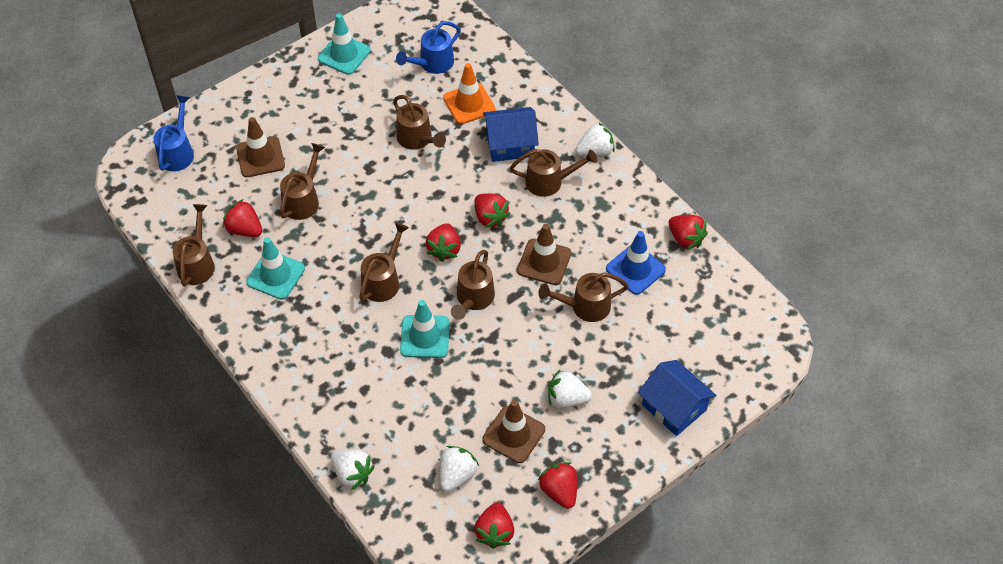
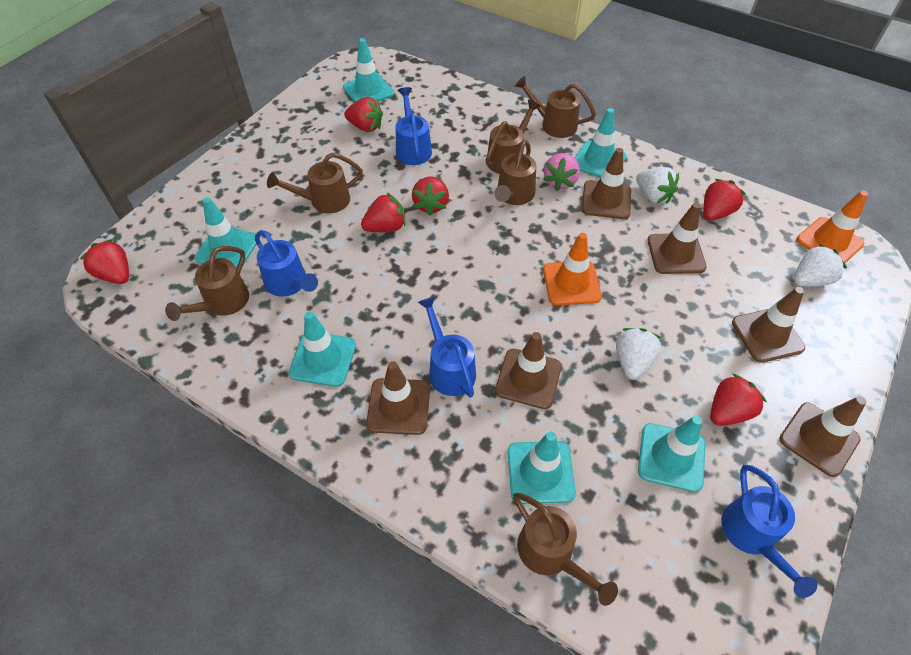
blue house: [483,107,539,162] [638,360,717,436] = 2 -> none = 0
blue traffic cone: [606,231,666,295] = 1 -> none = 0
blue watering can: [154,95,194,171] [396,21,461,74] = 2 -> [255,230,318,297] [396,87,432,165] [418,296,476,398] [722,465,817,598] = 4
brown traffic cone: [236,117,285,177] [482,400,545,463] [517,224,571,285] = 3 -> [366,361,430,435] [495,332,562,409] [582,148,631,219] [647,203,707,274] [732,287,805,363] [780,396,867,477] = 6
brown watering can: [173,204,215,287] [280,143,325,220] [359,223,409,302] [393,95,446,150] [451,250,495,320] [510,149,597,197] [538,272,629,322] = 7 -> [165,246,249,321] [267,153,363,213] [486,99,541,174] [494,140,536,205] [513,493,618,606] [515,76,596,138] = 6
orange traffic cone: [443,63,495,124] = 1 -> [543,233,602,305] [797,190,868,263] = 2
pink strawberry: none = 0 -> [543,153,580,191] = 1
turquoise traffic cone: [246,237,305,300] [318,13,371,75] [400,300,450,358] = 3 -> [195,197,257,268] [289,312,356,387] [343,38,394,102] [508,432,576,504] [575,108,627,178] [638,416,705,492] = 6
white strawberry: [331,449,375,490] [440,446,479,492] [548,370,592,408] [575,122,615,157] = 4 -> [616,328,661,380] [636,167,679,204] [794,244,847,287] = 3

